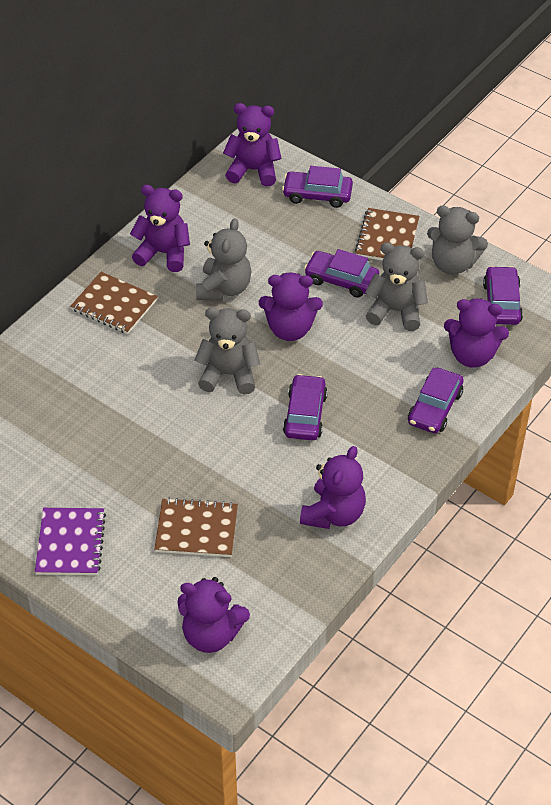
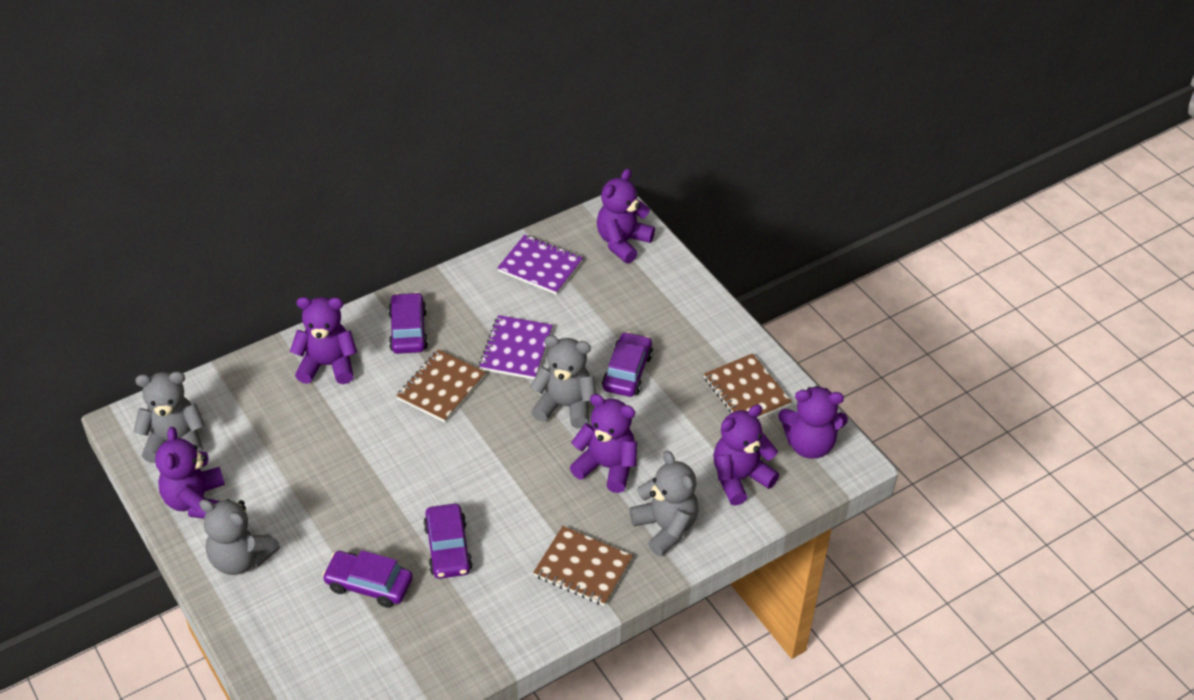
purple car: [282,166,353,208] [283,374,328,441] [304,249,379,298] [408,368,464,433] [483,266,523,325] = 5 -> [322,550,413,608] [388,292,428,354] [423,504,473,579] [602,332,653,397] = 4
purple notebook: [35,508,106,575] = 1 -> [479,315,553,379] [497,235,583,295] = 2

